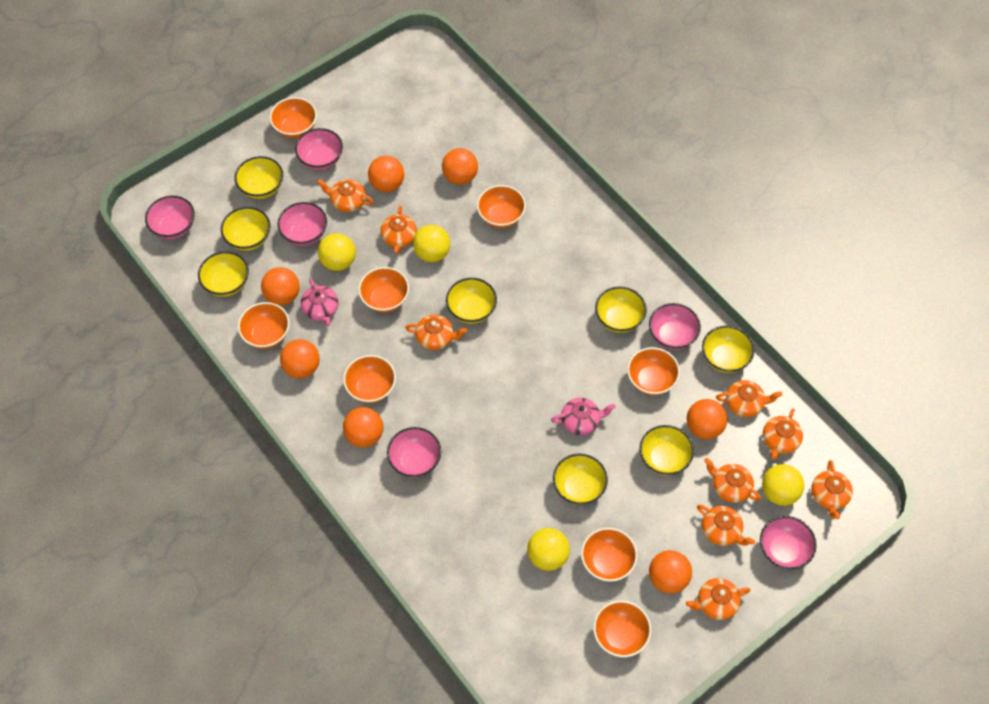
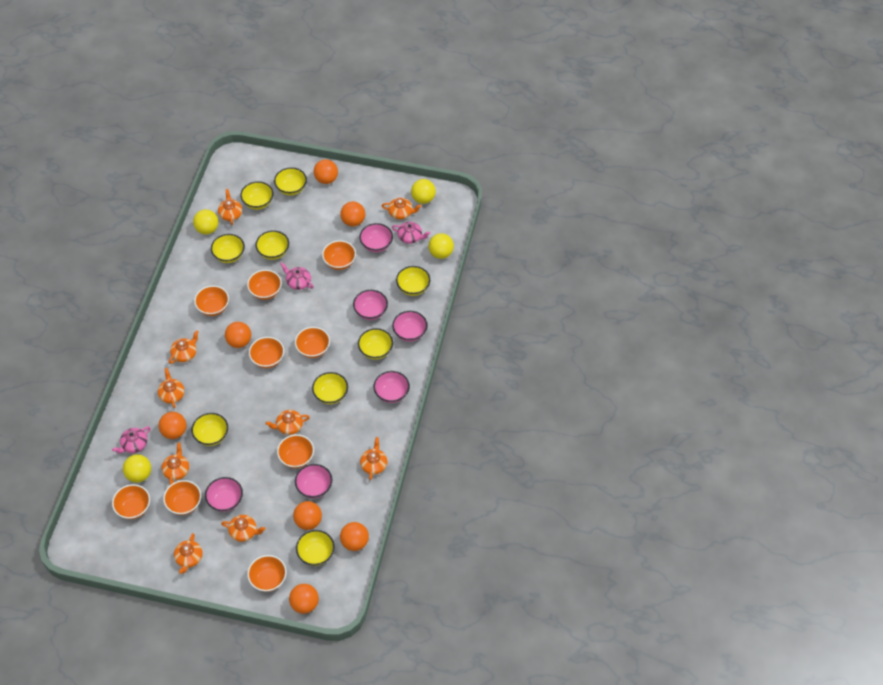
orange bowl: [238,302,290,349] [269,97,317,138] [343,355,396,403] [358,267,409,312] [477,185,526,228] [581,527,638,582] [593,600,652,657] [627,347,680,395] = 8 -> [112,484,150,519] [163,480,201,515] [194,286,229,316] [247,270,282,300] [247,555,287,592] [249,337,284,368] [277,434,314,468] [295,327,330,358] [322,240,356,270] = 9
pink teapot: [301,278,338,326] [551,398,616,435] = 2 -> [112,426,151,453] [280,263,314,290] [392,222,430,244] = 3
yellow bowl: [198,251,249,297] [221,207,271,251] [234,156,283,199] [446,278,497,324] [553,454,608,505] [595,287,647,333] [639,425,694,476] [702,326,755,373] = 8 -> [191,413,228,446] [211,234,245,263] [240,181,274,210] [255,230,289,260] [274,167,307,195] [296,530,335,566] [312,372,348,404] [358,328,393,360] [396,266,430,296] = 9

